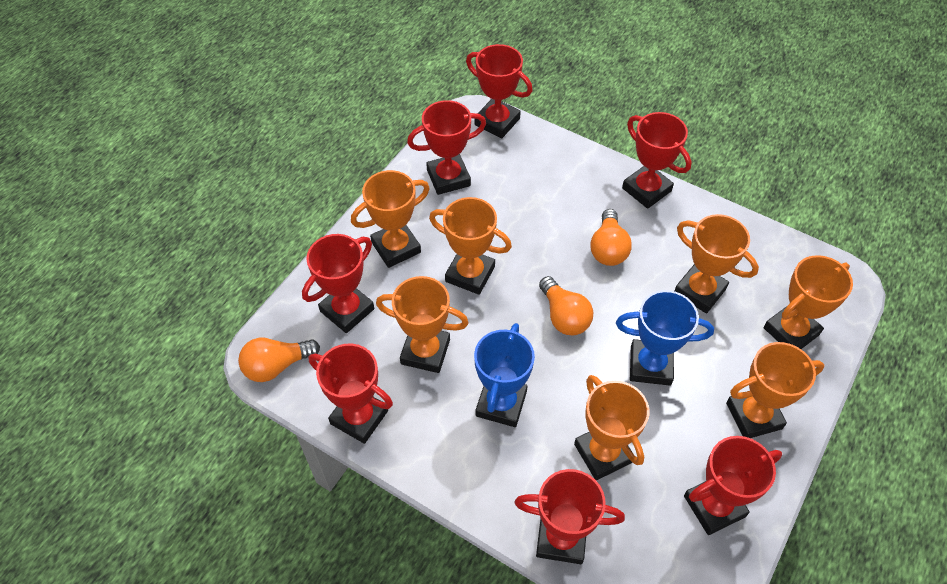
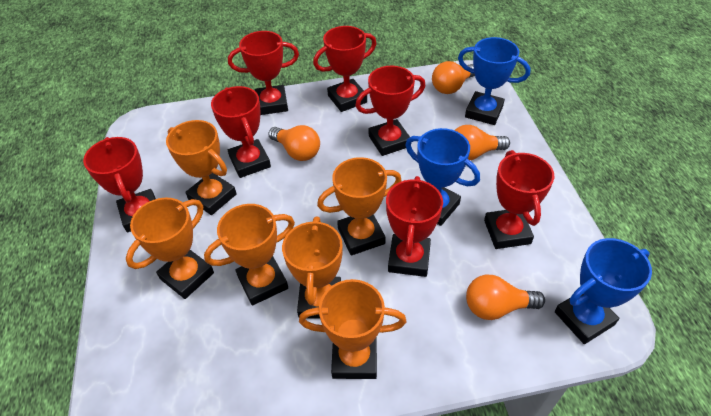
blue trophy: [474,323,535,427] [616,290,714,386] = 2 -> [406,128,480,226] [458,37,531,125] [555,238,652,344] = 3
orange light bulb: [238,338,320,382] [539,276,593,335] [590,209,632,266] = 3 -> [268,125,320,161] [432,61,475,94] [454,125,510,160] [466,275,545,320] = 4
orange trophy: [351,170,430,268] [376,276,469,373] [429,197,512,295] [574,375,649,480] [674,214,759,313] [726,342,824,438] [763,255,853,349] = 7 -> [126,198,214,299] [166,120,237,215] [204,204,295,305] [282,217,343,319] [299,279,406,379] [317,157,401,255] = 6

